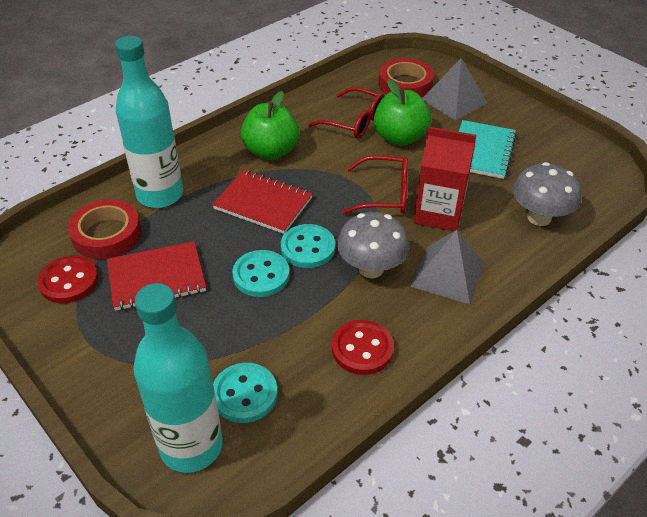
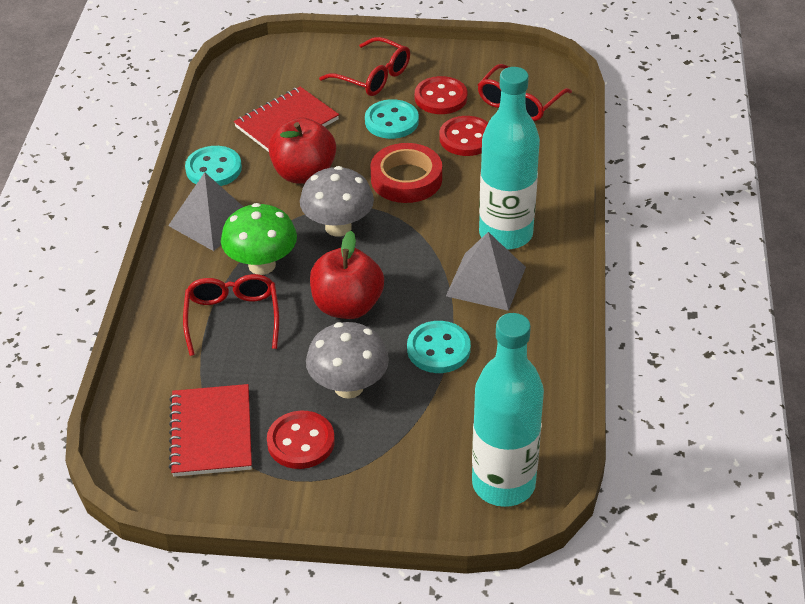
green apple: [241,91,300,160] [374,79,431,146] = 2 -> none = 0
green mushroom: none = 0 -> [221,203,297,275] = 1
red apple: none = 0 -> [268,117,336,184] [310,231,384,319] = 2
red button: [38,256,98,303] [332,320,394,375] = 2 -> [267,411,335,469] [415,76,467,114] [439,116,488,156] = 3
red carton: [414,127,476,231] = 1 -> none = 0
red glasses: [308,87,384,139] [342,155,408,215] = 2 -> [183,274,279,356] [319,37,410,96] [478,64,572,121] = 3
red tape: [68,199,141,259] [379,58,434,98] = 2 -> [370,143,442,203] = 1
turquoise notebook: [459,120,517,179] = 1 -> none = 0

